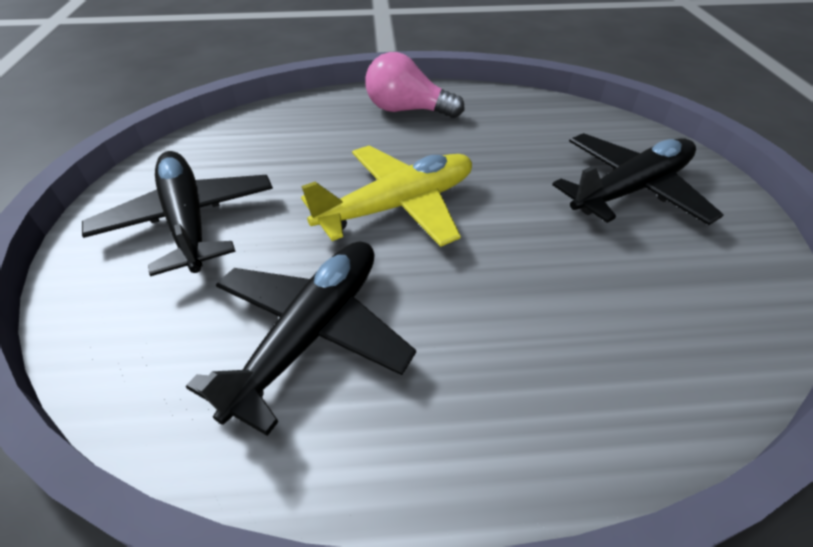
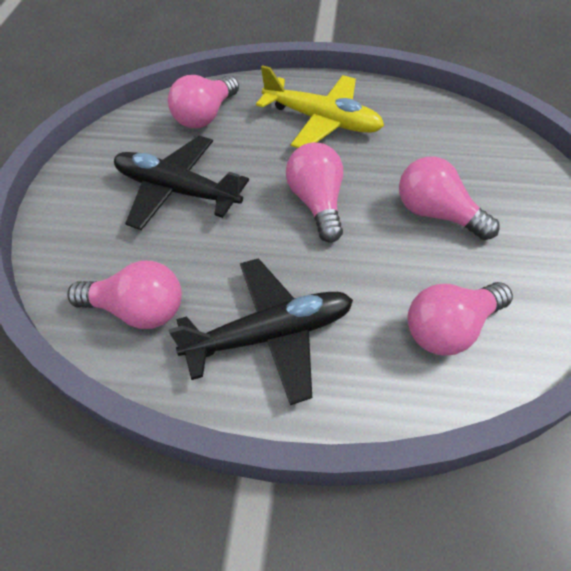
black plane: [82,151,273,276] [186,241,416,436] [552,133,723,225] = 3 -> [114,136,249,230] [169,258,353,405] = 2
pink light bulb: [365,52,464,118] = 1 -> [68,261,182,329] [168,75,239,128] [286,142,343,243] [399,157,499,240] [408,282,513,355] = 5

